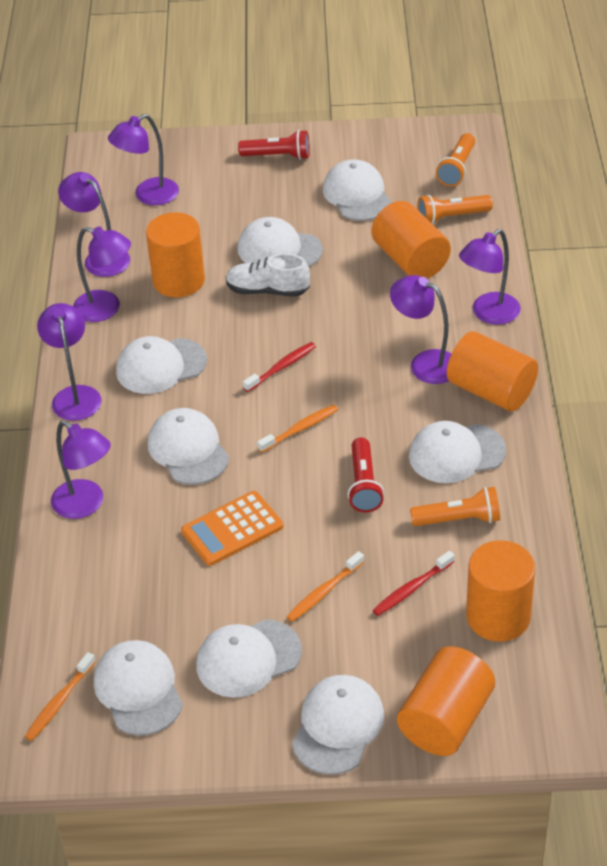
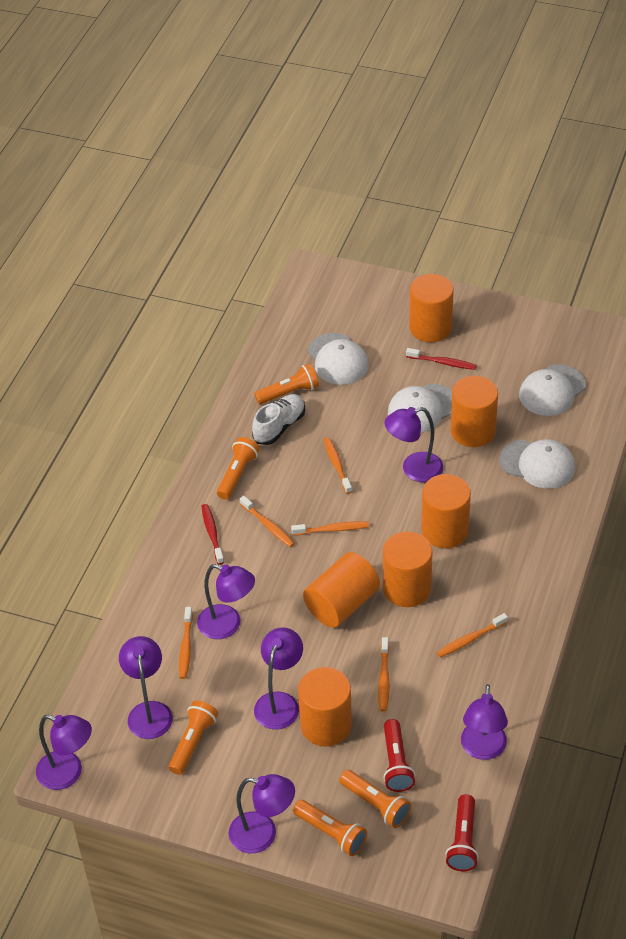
orange calculator: [181,491,284,566] = 1 -> none = 0
orange cylinder: [146,212,205,297] [371,201,451,279] [397,646,495,756] [447,331,538,411] [466,540,535,642] = 5 -> [298,667,352,747] [303,552,380,628] [383,531,432,607] [409,274,454,342] [421,474,471,548] [451,376,498,447] = 6
orange flashlight: [410,487,500,526] [417,195,493,224] [436,133,475,187] = 3 -> [168,700,218,775] [217,437,259,500] [254,364,319,404] [293,800,367,856] [339,770,411,828] = 5
orange toothbrush: [25,652,96,741] [257,405,338,453] [286,551,364,622] = 3 -> [179,607,193,679] [240,496,295,547] [291,521,369,535] [324,438,352,494] [378,637,389,711] [437,613,508,658] = 6
white cap: [94,640,183,736] [116,336,207,394] [148,408,229,485] [196,619,302,698] [238,217,323,267] [292,675,384,775] [323,160,392,221] [409,421,506,483] = 8 -> [308,333,369,385] [388,384,452,433] [499,439,575,488] [519,364,586,416] = 4

